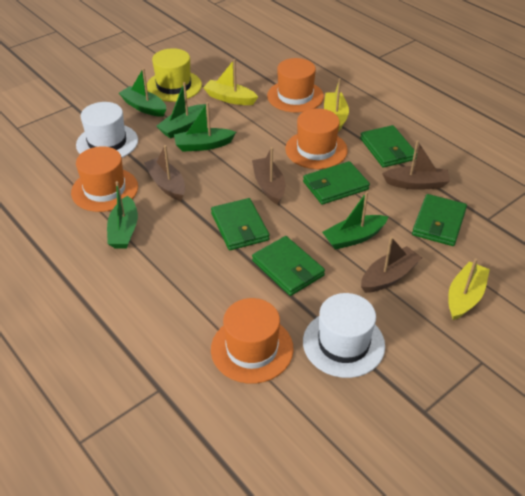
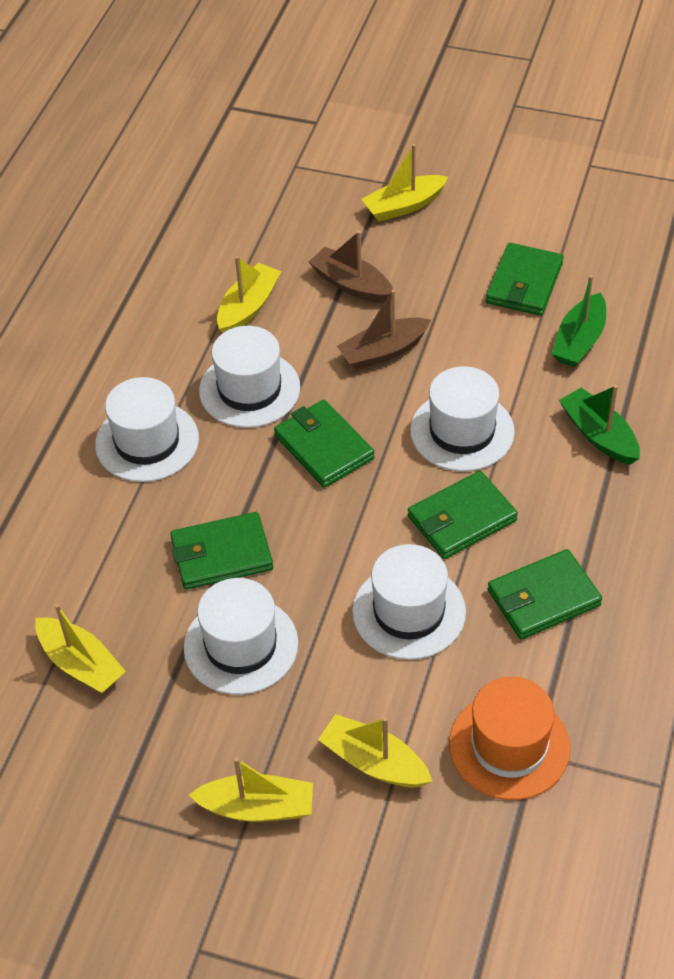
brown boat: [144,145,185,201] [252,147,285,205] [361,236,422,293] [382,140,450,190] = 4 -> [309,231,393,303] [337,290,431,370] = 2
green boat: [107,181,138,249] [119,68,166,117] [156,82,206,138] [174,102,236,152] [322,191,388,250] = 5 -> [552,275,606,367] [559,385,640,465] = 2
orange hat: [71,146,138,212] [211,298,294,384] [267,58,324,113] [285,109,348,169] = 4 -> [449,677,570,800] = 1
white hat: [76,102,138,158] [303,293,385,378] = 2 -> [95,377,199,482] [183,578,298,695] [199,326,300,428] [352,544,466,660] [410,366,515,471] = 5
yellow boat: [203,59,258,105] [324,78,349,132] [448,258,490,320] = 3 -> [35,604,126,693] [189,757,313,822] [217,256,281,333] [318,714,432,787] [361,144,448,222] = 5
yellow hat: [147,48,202,102] = 1 -> none = 0

